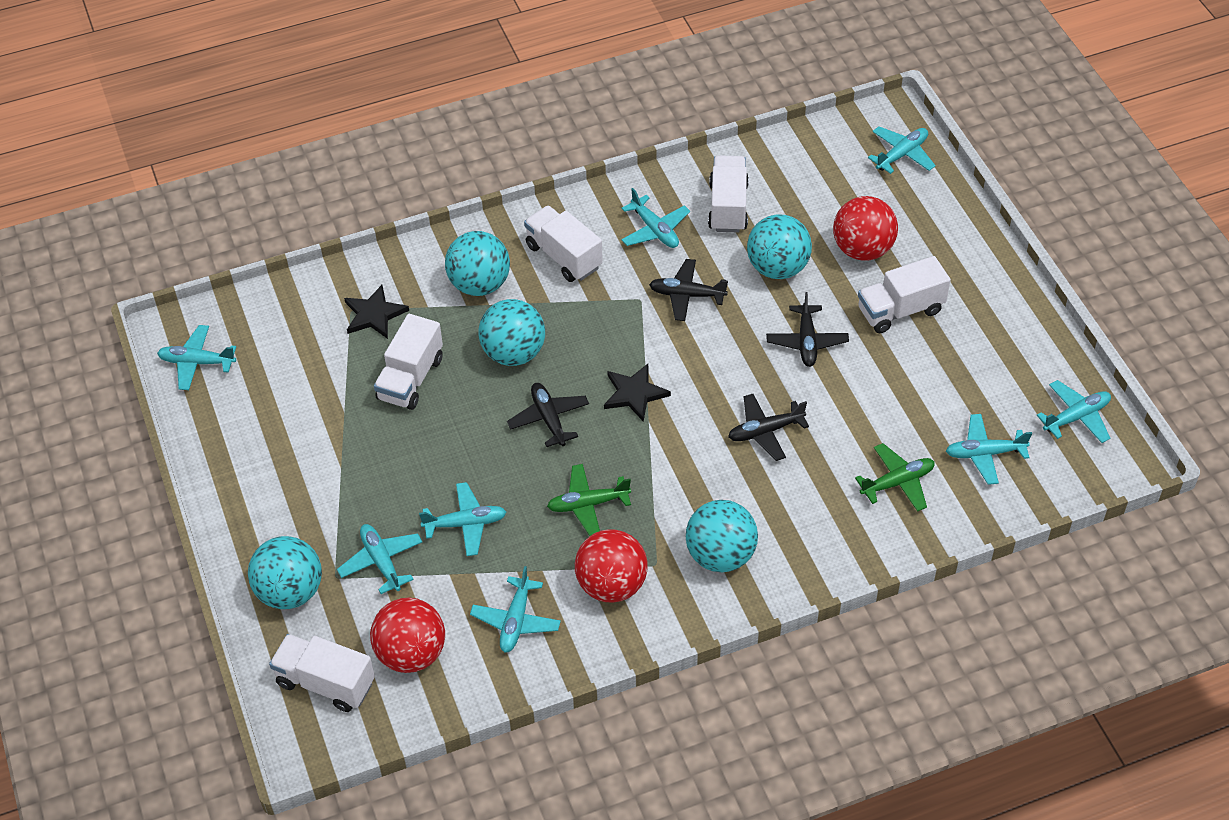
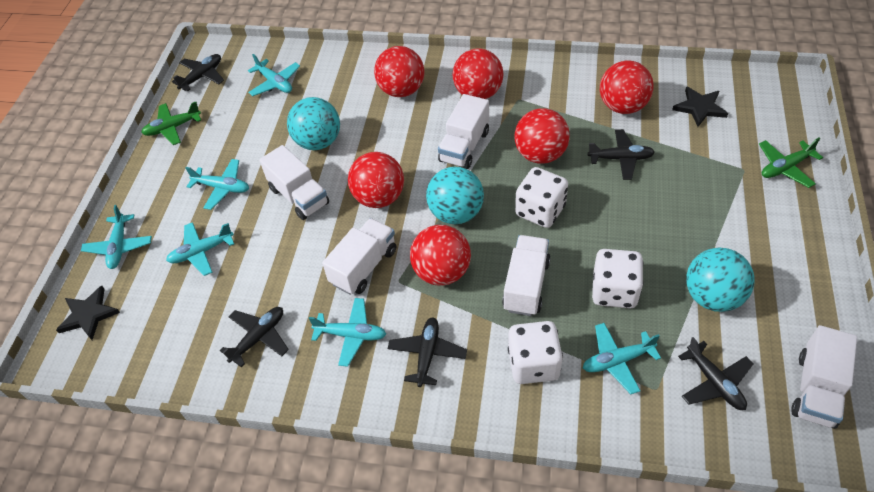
black plane: [507,383,589,447] [649,259,728,321] [728,394,809,461] [766,292,849,367] = 4 -> [172,54,224,91] [220,307,289,367] [387,317,467,387] [587,129,655,180] [678,337,753,410] = 5
red ball: [370,597,445,673] [575,529,647,603] [833,196,898,261] = 3 -> [348,152,404,208] [374,46,425,97] [410,225,471,286] [453,48,504,99] [515,108,570,164] [600,61,654,114] = 6
turquoise ball: [248,536,322,609] [445,231,510,296] [478,299,545,366] [686,500,758,572] [747,214,812,279] = 5 -> [287,97,340,150] [426,167,484,224] [686,248,754,312] = 3
turquoise plane: [157,325,236,390] [337,524,422,594] [419,482,506,556] [470,566,561,653] [621,188,690,248] [868,126,936,174] [946,414,1032,485] [1037,380,1111,443] = 8 -> [81,205,152,269] [166,222,234,276] [185,159,249,210] [248,54,300,96] [309,298,386,367] [583,323,661,394] = 6
white dice: none = 0 -> [508,321,563,384] [515,167,568,228] [592,249,644,308] = 3

